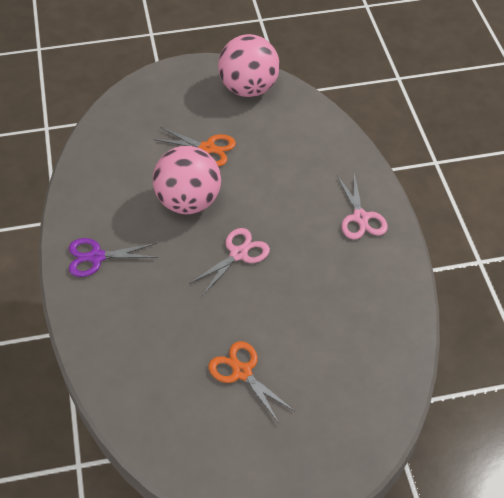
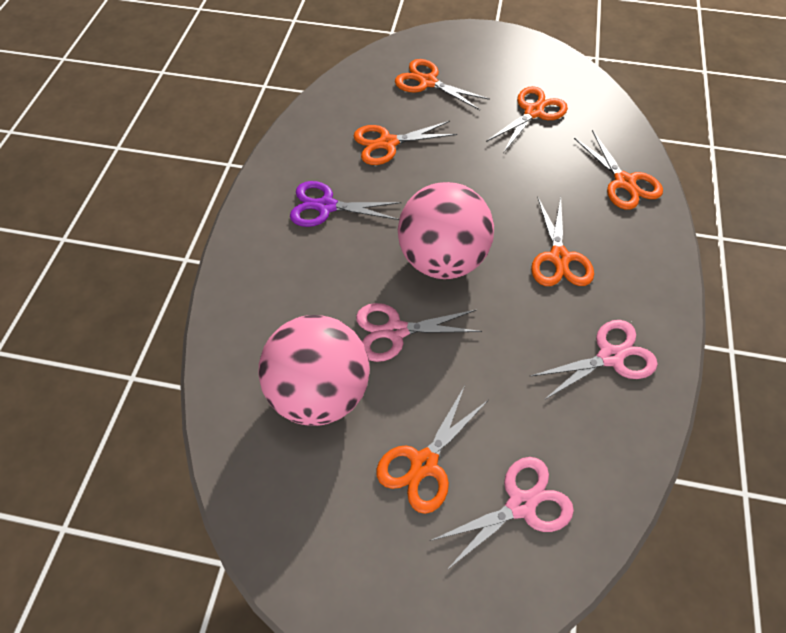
orange scissors: [153,127,236,167] [209,341,294,423] = 2 -> [354,121,457,165] [376,386,488,514] [395,59,490,110] [486,86,568,152] [531,197,594,286] [574,130,663,210] = 6
pink scissors: [189,228,270,295] [337,173,388,240] = 2 -> [356,303,482,362] [430,457,574,571] [529,320,658,400] = 3

